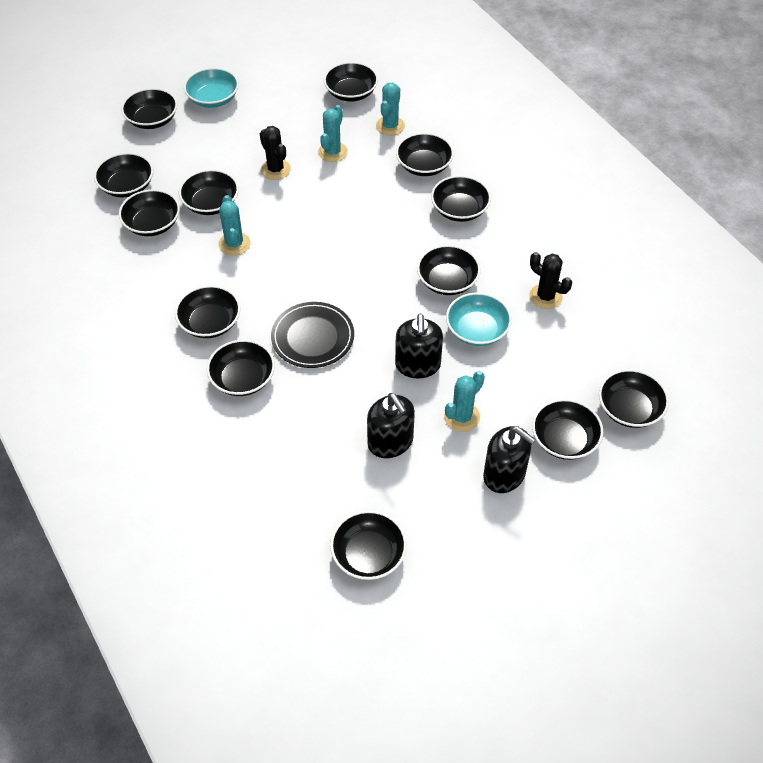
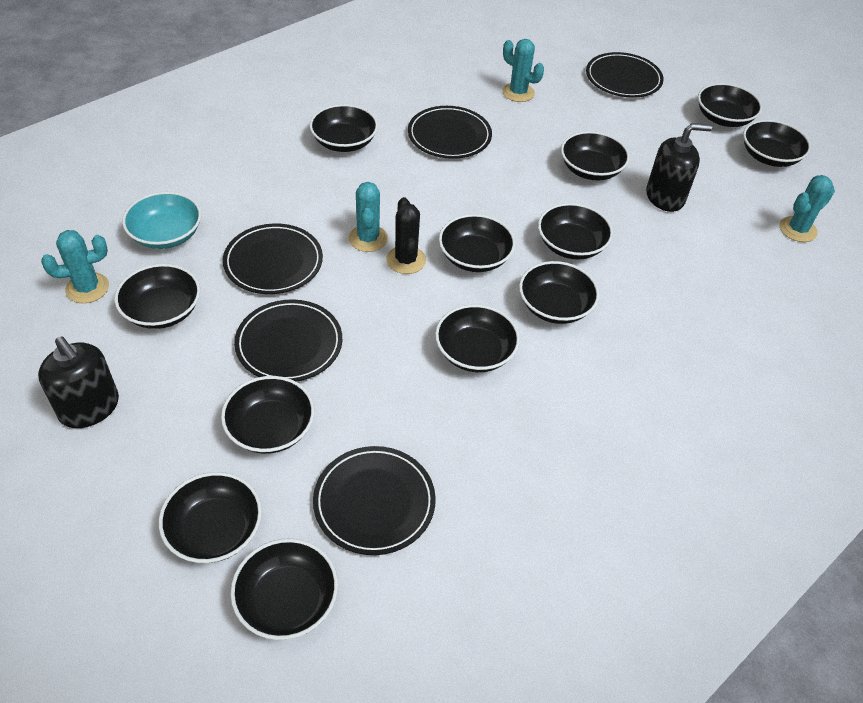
black bowl: [94,153,153,198] [119,189,180,236] [121,88,177,129] [175,285,240,338] [179,169,239,215] [207,340,275,396] [324,62,378,102] [330,510,407,580] [396,133,454,176] [417,245,480,295] [431,175,491,222] [532,399,603,460] [599,369,669,428] = 13 -> [115,264,200,329] [159,472,262,563] [221,376,315,454] [230,538,338,640] [309,104,378,152] [435,304,520,372] [439,214,515,272] [519,261,599,324] [538,203,613,260] [561,131,630,180] [698,83,762,127] [743,120,811,167] = 12
black cactus: [260,126,291,180] [529,252,572,309] = 2 -> [386,197,426,274] = 1
black plate: [271,302,354,368] = 1 -> [223,223,323,294] [234,299,342,382] [313,446,436,555] [408,106,492,159] [586,52,664,98] = 5
black soap dispenser: [367,393,415,458] [395,314,443,379] [483,426,536,493] = 3 -> [38,336,119,428] [646,123,712,212] = 2
turquoise bowl: [184,68,239,108] [446,292,512,346] = 2 -> [122,192,202,249] = 1

